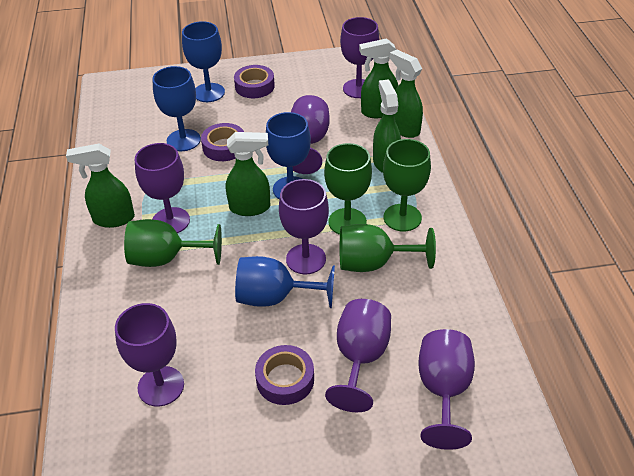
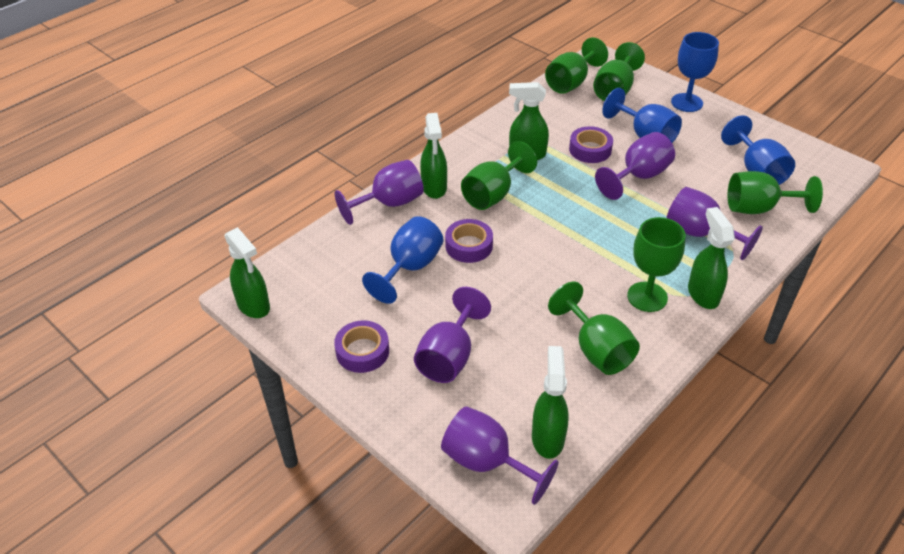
green goblet: [124,219,222,267] [324,143,372,235] [340,224,436,272] [383,139,431,232] = 4 -> [461,141,537,210] [545,37,608,94] [548,282,640,375] [593,42,645,101] [627,217,685,312] [728,171,823,214] = 6
purple goblet: [115,303,184,407] [135,143,190,233] [279,179,329,274] [291,95,330,174] [325,299,391,412] [340,17,379,98] [418,329,475,450] = 7 -> [335,160,424,225] [414,287,491,383] [441,406,559,505] [595,132,675,200] [667,187,763,260] = 5

